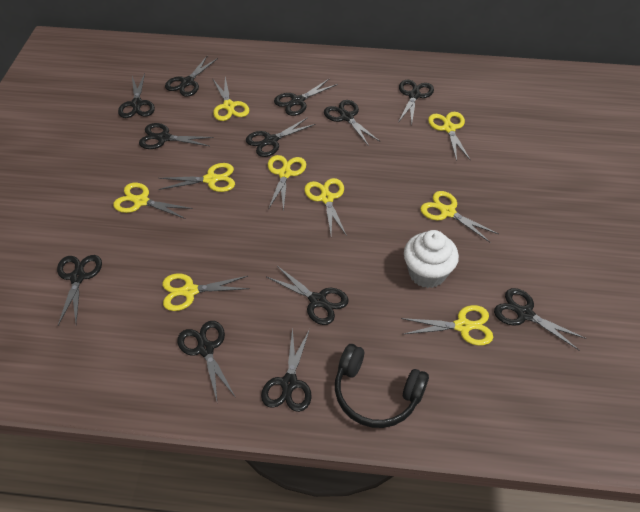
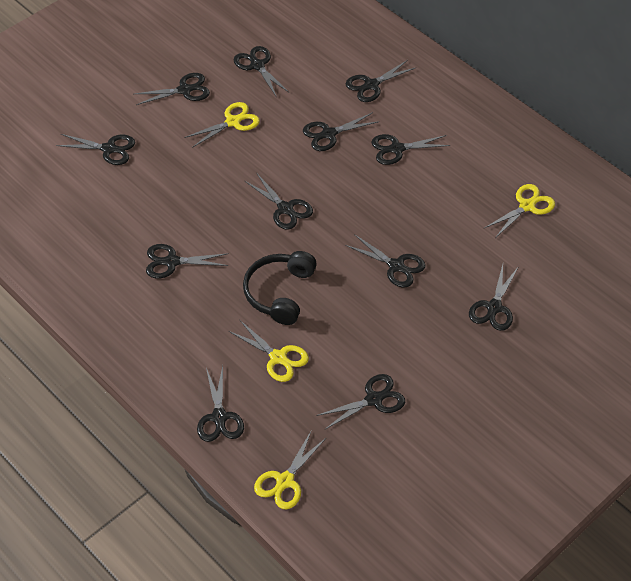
white cupcake: [404,230,459,288] = 1 -> none = 0
yellow scissors: [113,183,193,219] [159,163,235,192] [162,273,250,311] [213,77,249,121] [268,155,306,212] [304,178,347,236] [401,305,493,346] [420,191,498,243] [428,112,471,161] = 9 -> [184,102,260,148] [228,320,309,382] [254,430,327,510] [484,184,555,238] = 4

